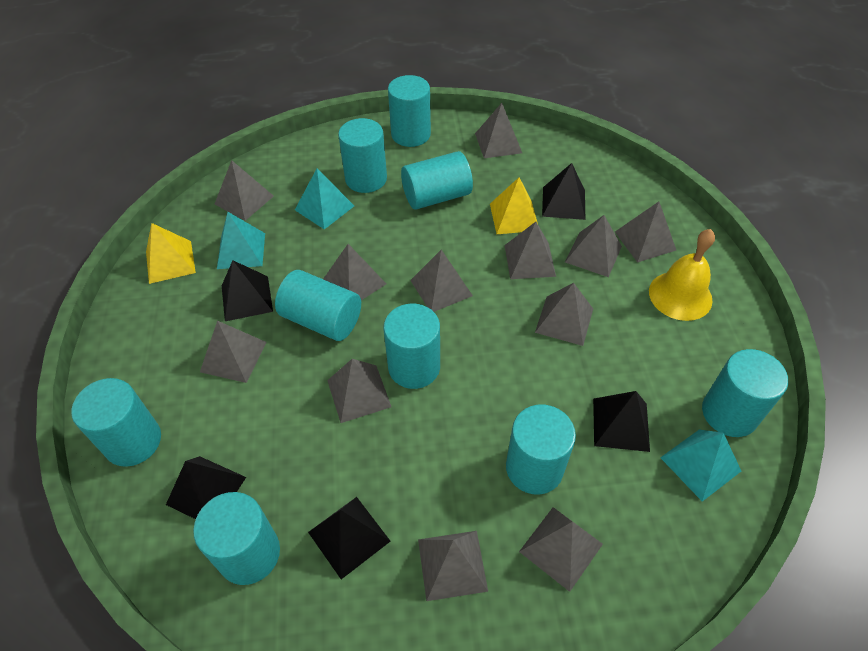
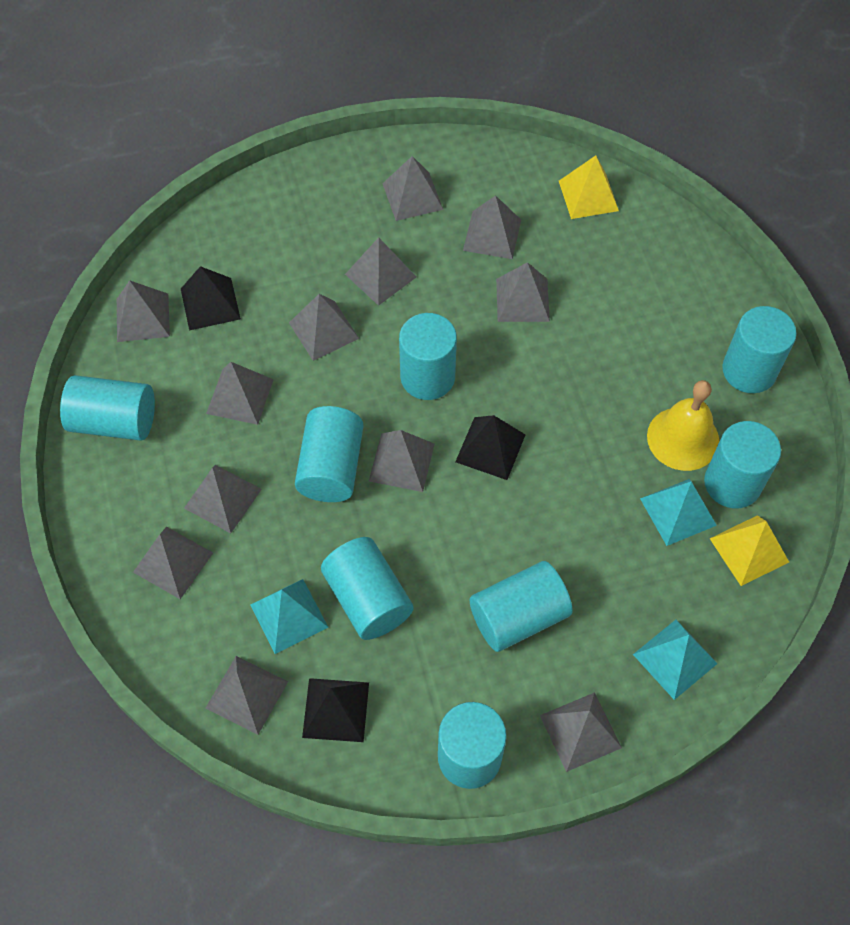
black pyramid: [166,456,246,519] [222,261,273,321] [308,497,390,579] [542,163,585,220] [593,391,650,452] = 5 -> [181,266,241,331] [302,678,369,742] [455,415,525,480] = 3
turquoise cylinder: [71,378,161,467] [193,492,280,585] [275,270,361,341] [338,118,387,193] [383,304,440,389] [388,75,431,147] [401,151,473,209] [506,405,576,494] [702,349,788,437] = 9 -> [60,375,155,441] [295,406,363,502] [321,537,413,640] [399,313,457,400] [438,702,507,789] [469,561,573,652] [704,421,781,508] [722,306,797,393] = 8

